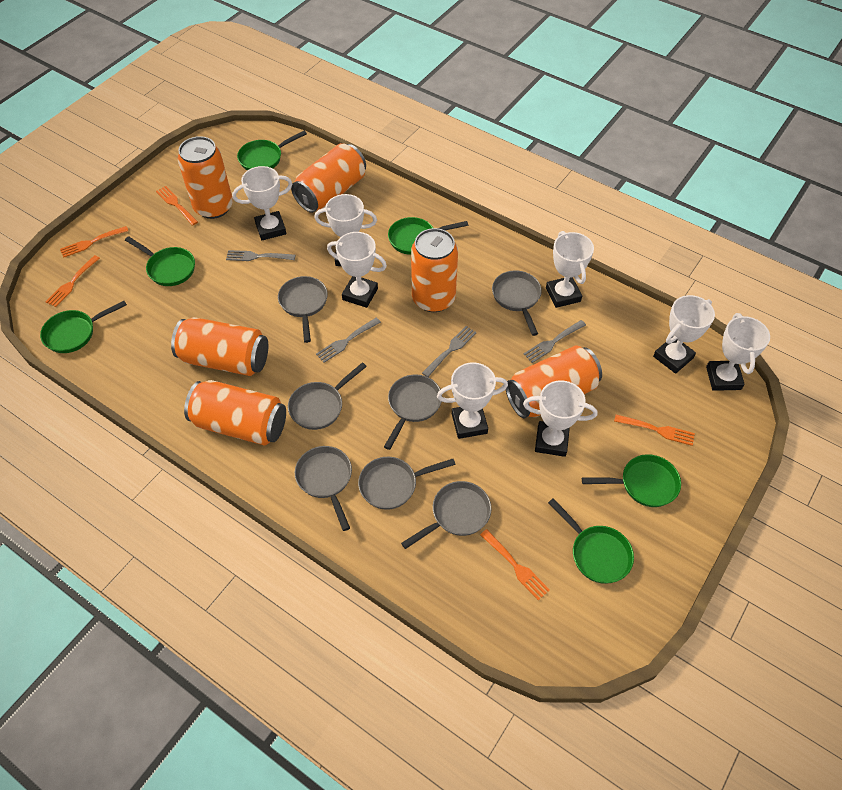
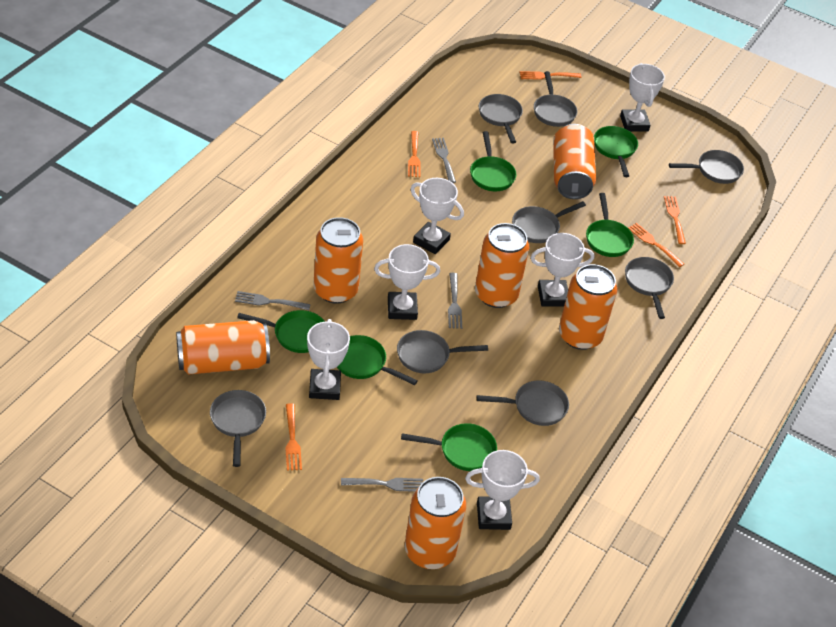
grey pan: [278,276,328,343] [288,362,367,430] [295,446,352,531] [358,457,455,510] [384,375,441,450] [401,481,492,549] [492,270,542,336] = 7 -> [210,390,266,467] [397,330,488,373] [477,380,569,426] [479,94,523,143] [512,201,586,243] [534,71,578,127] [625,257,674,319] [669,150,744,184] = 8
white trophy: [232,166,292,240] [314,194,377,266] [327,232,387,308] [437,362,508,439] [523,380,597,457] [546,231,594,308] [653,295,715,374] [706,313,770,391] = 8 -> [307,319,350,400] [374,244,440,320] [411,178,464,254] [465,450,540,530] [531,233,594,307] [620,63,665,132] = 6

